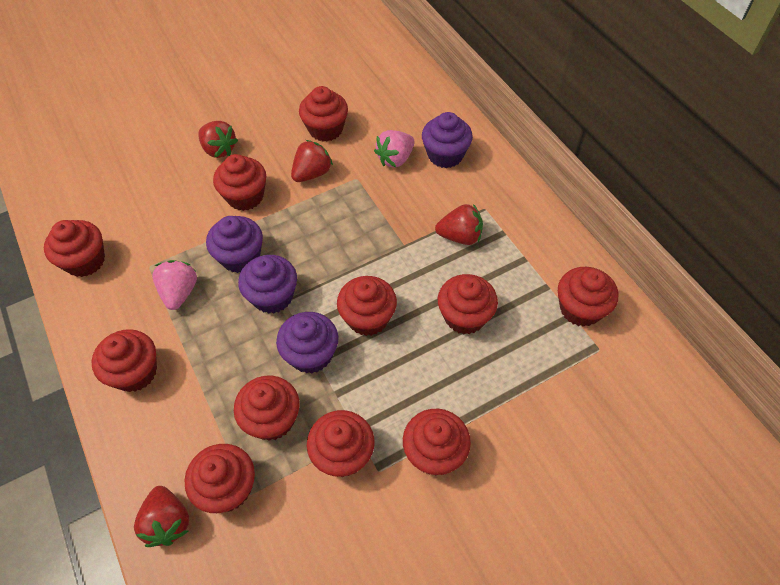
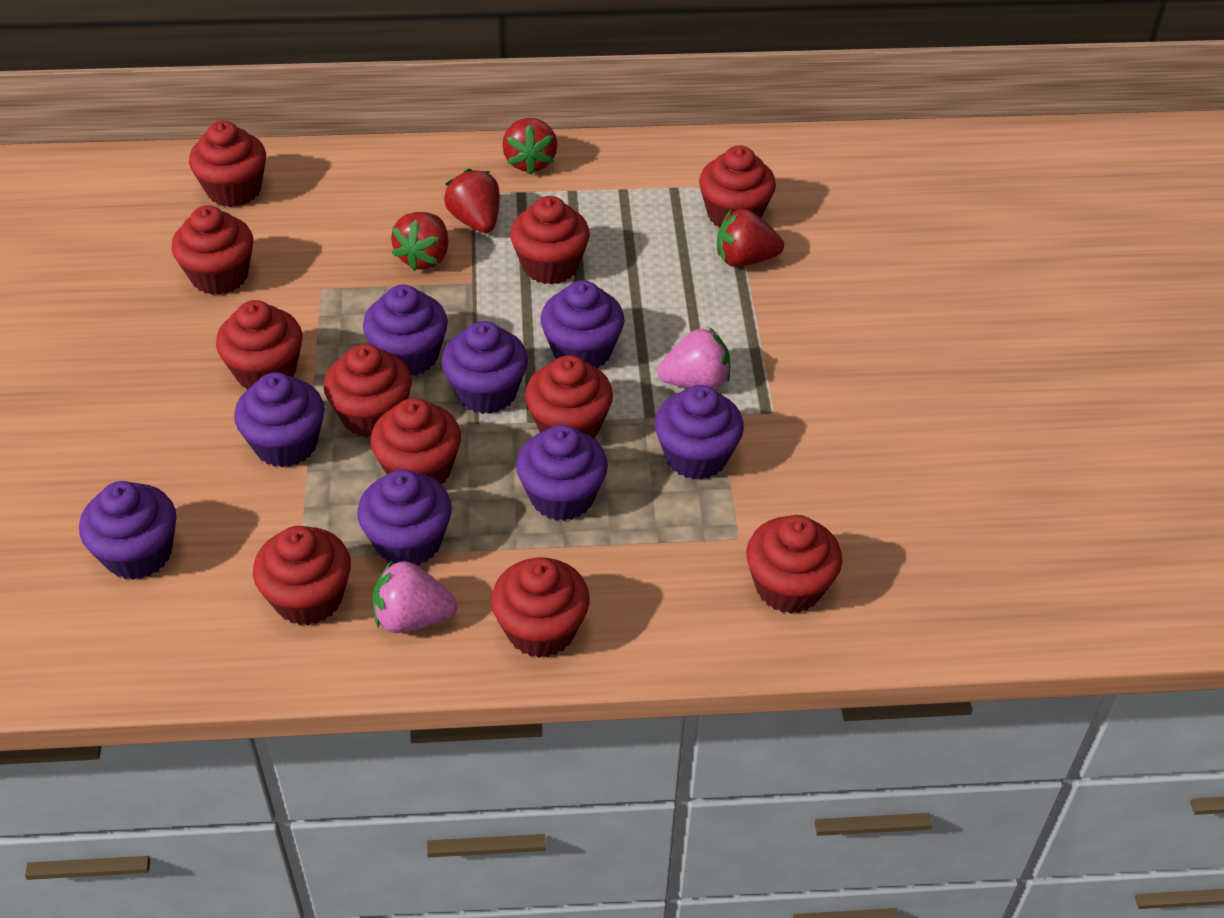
purple cupcake: [206,216,263,273] [238,255,297,314] [276,312,339,373] [422,112,473,168] = 4 -> [79,481,176,580] [234,372,325,467] [357,469,452,565] [363,285,448,376] [441,321,528,414] [516,425,608,521] [541,280,624,369] [655,385,744,480] = 8

